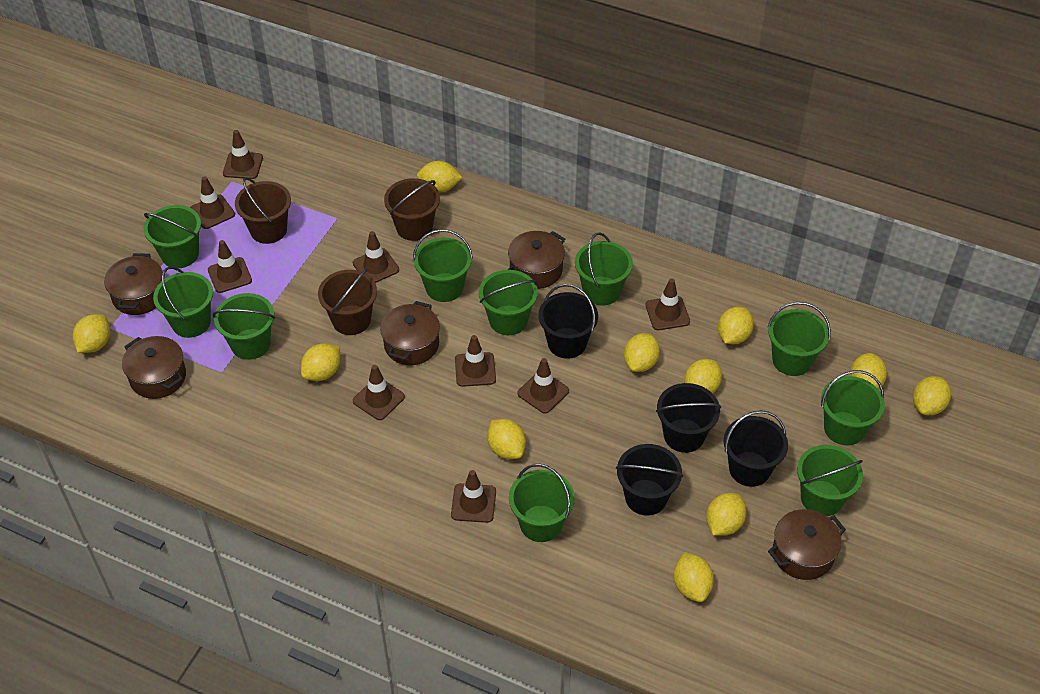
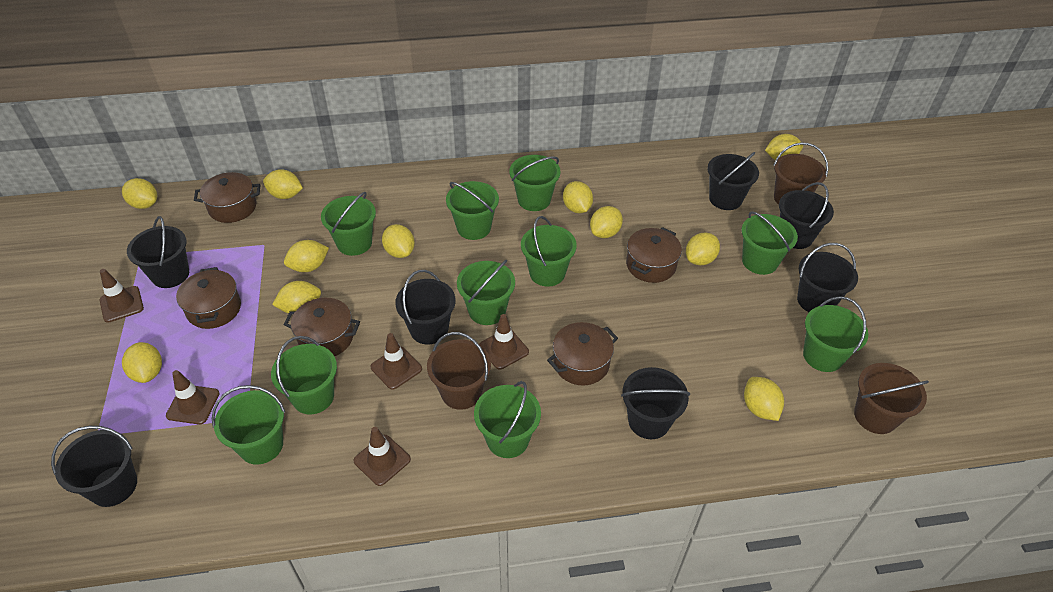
black bucket: [539,284,598,359] [616,444,683,516] [656,383,721,453] [724,410,788,487] = 4 -> [51,426,137,507] [127,216,189,288] [395,270,456,345] [621,367,690,439] [707,152,759,210] [779,182,834,249] [797,243,858,312] = 7
brown traffic cone: [190,176,235,229] [208,240,252,293] [223,130,263,179] [353,231,399,283] [353,365,405,420] [451,470,496,523] [455,335,496,387] [517,358,569,414] [645,278,690,330] = 9 -> [100,269,144,323] [166,370,220,424] [354,427,411,486] [371,333,422,390] [479,314,529,370] = 5

